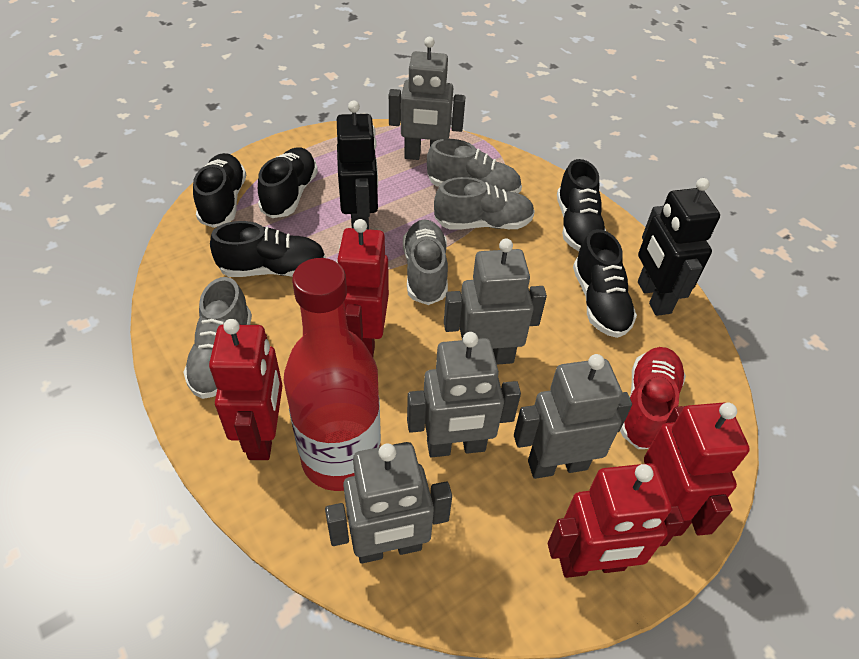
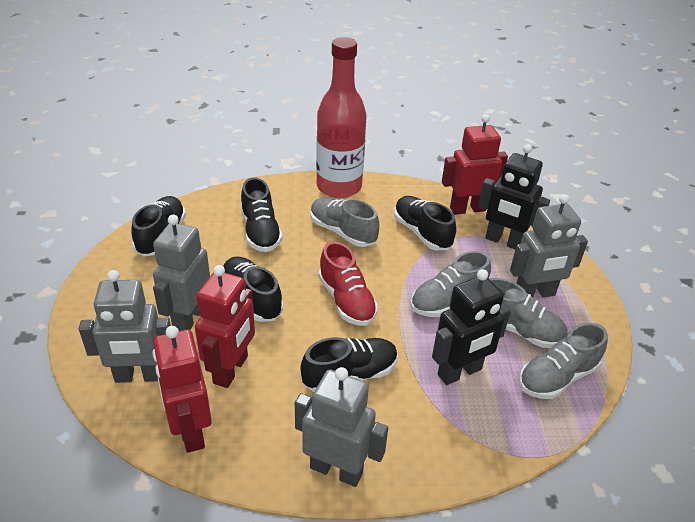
grey robot: [325,442,452,564] [389,37,465,160] [407,332,521,457] [444,238,547,365] [514,354,632,479] = 5 -> [79,270,171,383] [153,215,210,331] [295,367,388,487] [510,194,588,298] = 4
red robot: [209,319,283,460] [336,219,389,357] [548,463,684,578] [644,403,750,536] = 4 -> [153,326,212,453] [195,265,255,388] [442,114,508,215] = 3

